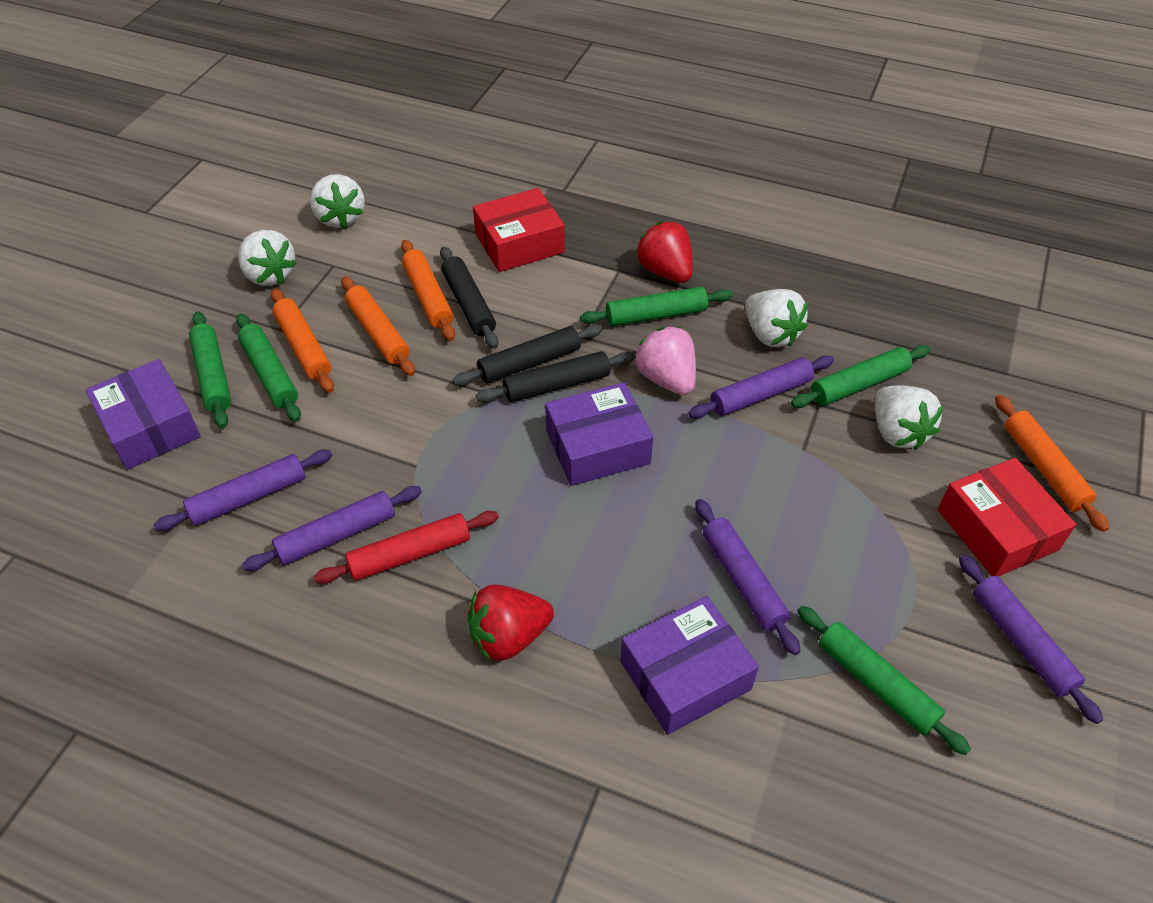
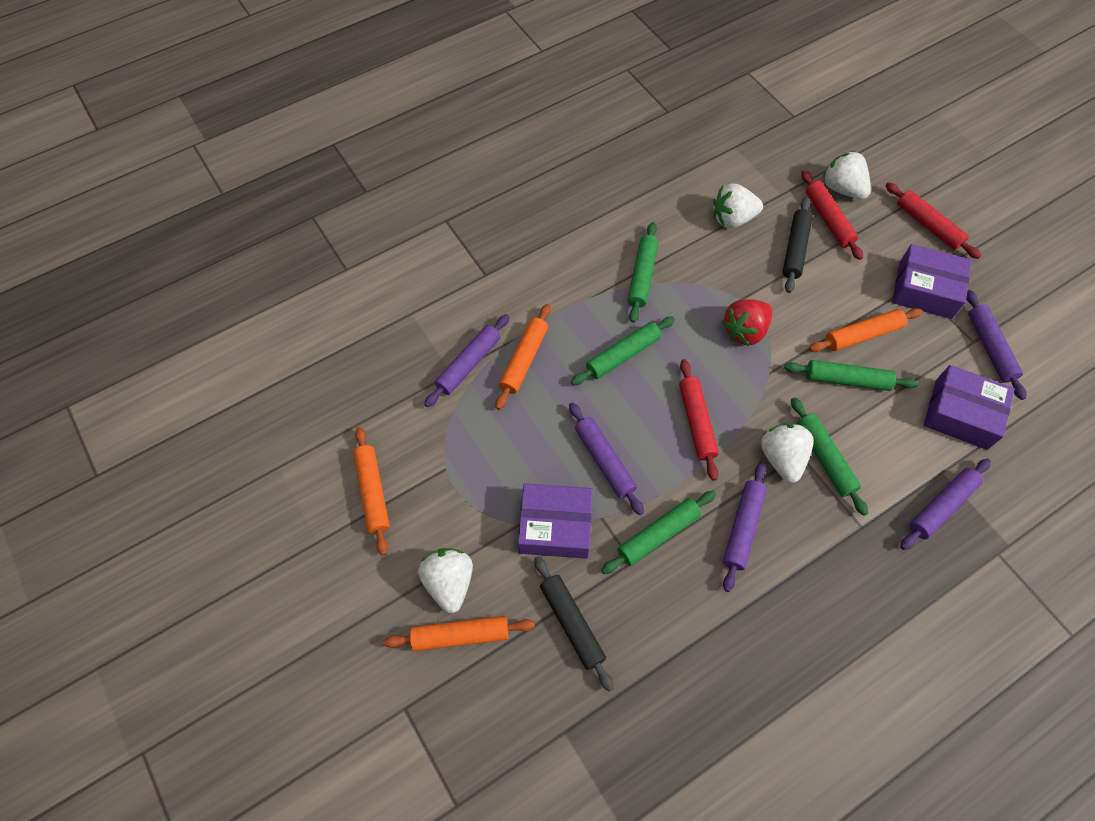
black rolling pin: [440,246,498,349] [453,324,603,386] [476,351,635,402] = 3 -> [534,556,614,692] [783,197,813,293] = 2
pink strawberry: [634,326,696,395] = 1 -> none = 0
red box: [473,188,565,272] [938,458,1076,576] = 2 -> none = 0
red rolling pin: [314,511,499,584] = 1 -> [679,359,719,481] [801,170,863,260] [886,182,981,259] = 3
red strawberry: [468,584,554,661] [636,221,693,283] = 2 -> [722,299,772,346] = 1

